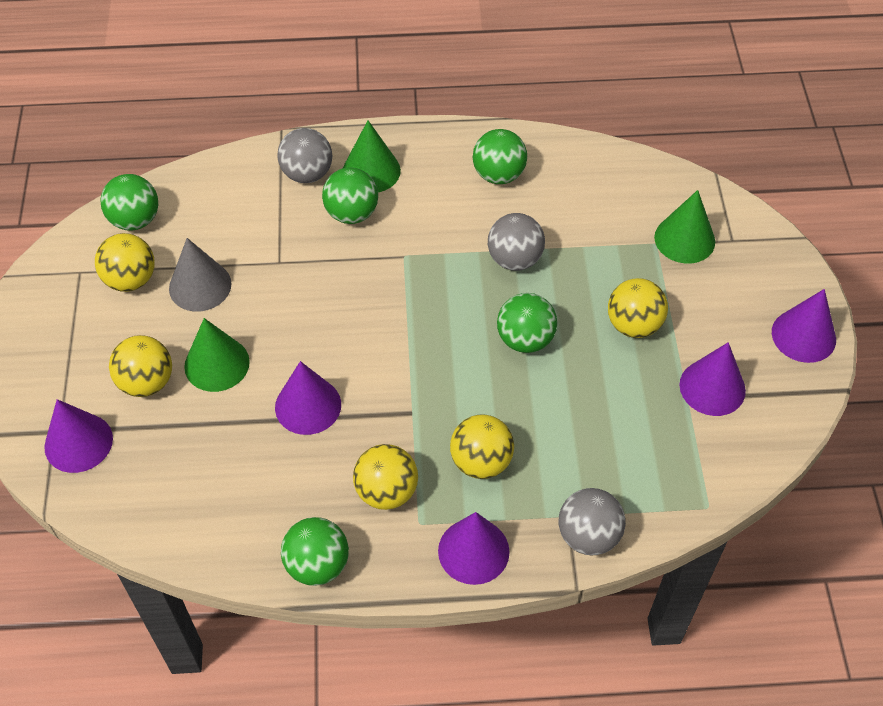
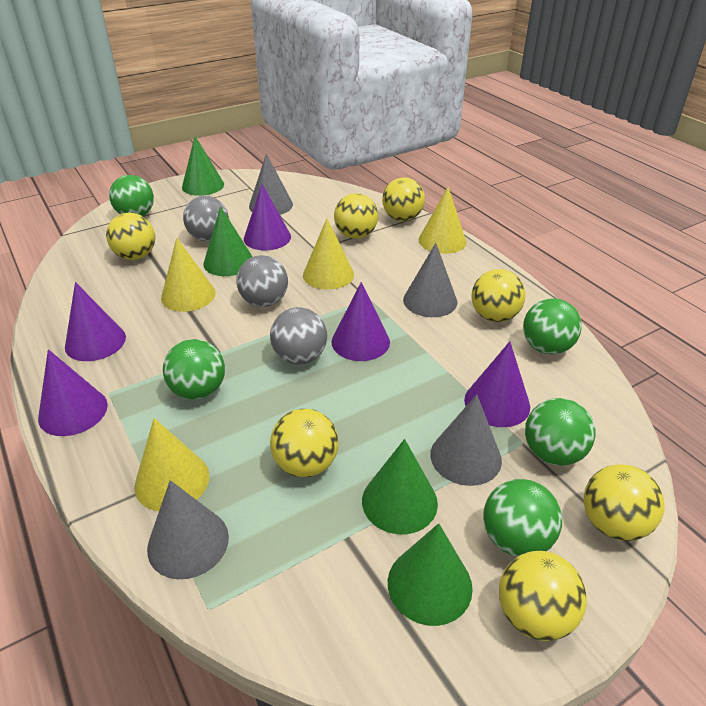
green cone: [184,318,250,392] [343,121,401,193] [654,190,715,264] = 3 -> [182,136,224,196] [203,206,253,276] [362,439,438,534] [388,523,473,626] = 4
grey cone: [169,238,232,311] = 1 -> [147,480,229,579] [249,153,293,215] [403,243,457,317] [430,394,502,486] = 4
yellow ball: [95,233,155,292] [109,335,172,397] [353,444,418,510] [450,414,514,479] [608,278,668,338] = 5 -> [106,213,155,260] [270,408,339,478] [334,193,378,239] [382,177,425,221] [471,269,526,322] [499,551,587,641] [583,464,664,541] = 7
yellow cone: none = 0 -> [134,418,209,511] [161,238,216,312] [303,218,354,290] [419,187,467,254] = 4

